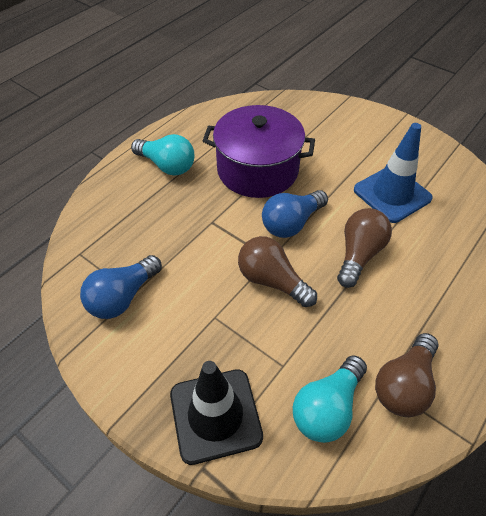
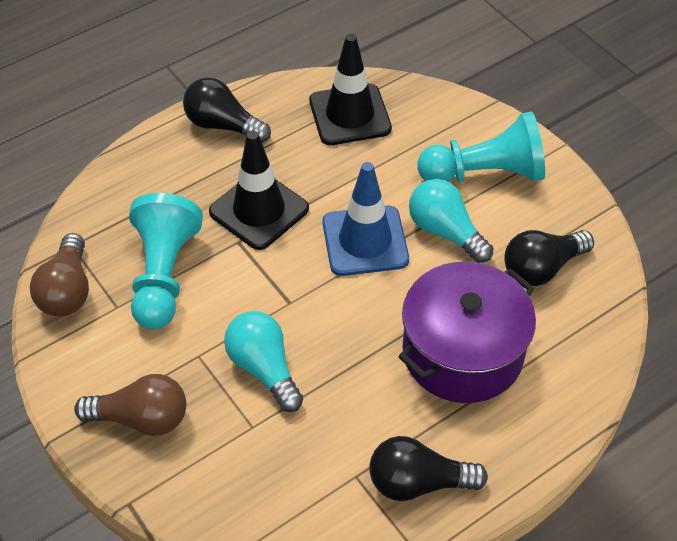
black light bulb: none = 0 -> [183,78,271,143] [369,436,488,501] [504,230,594,286] = 3
black traffic cone: [170,361,263,465] = 1 -> [209,131,309,250] [309,34,392,145] = 2
blue light bulb: [80,255,162,319] [262,190,328,238] = 2 -> none = 0
brown light bulb: [238,236,317,307] [337,208,392,288] [375,333,439,417] = 3 -> [30,233,89,317] [74,374,186,436] = 2
turquoise pawn: none = 0 -> [129,193,203,329] [417,111,545,183] = 2

